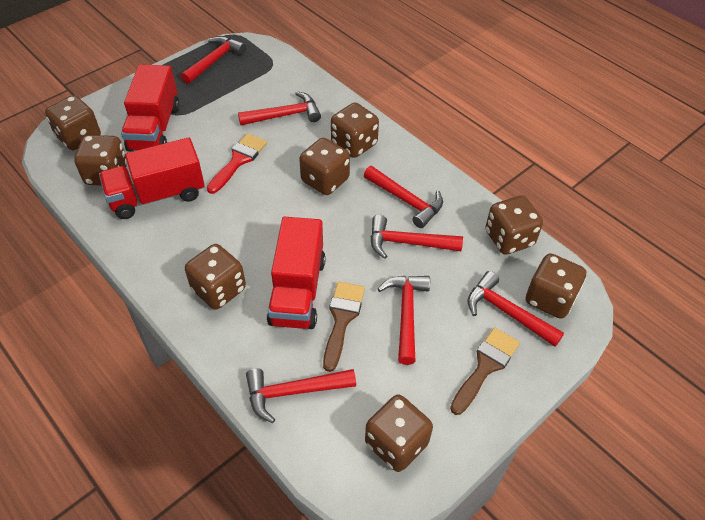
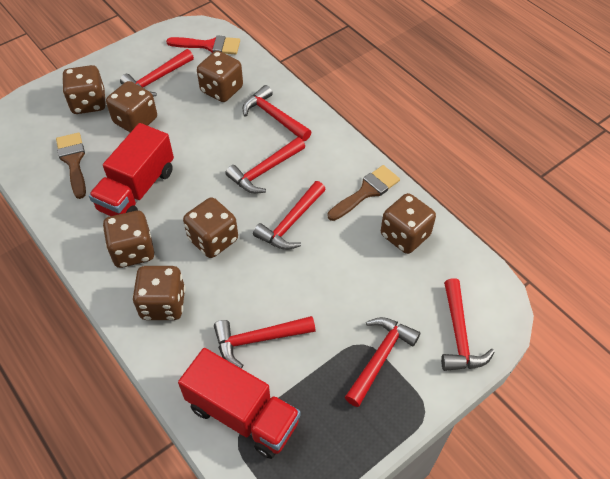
brown dice: [45,95,101,150] [74,135,127,186] [185,244,246,310] [299,138,350,195] [331,103,379,158] [365,394,433,472] [485,195,543,255] [526,253,586,319] = 8 -> [62,65,106,114] [103,211,154,268] [106,81,157,132] [132,266,186,320] [183,197,238,258] [197,51,243,102] [381,193,436,254] = 7
red truck: [99,137,205,219] [121,64,180,152] [267,217,326,329] = 3 -> [89,123,174,216] [178,348,301,459] = 2

